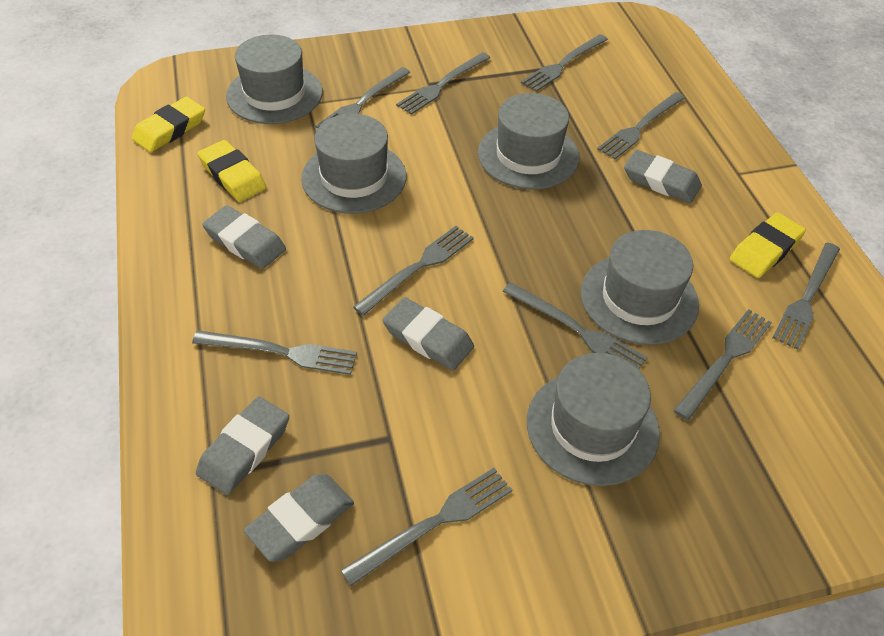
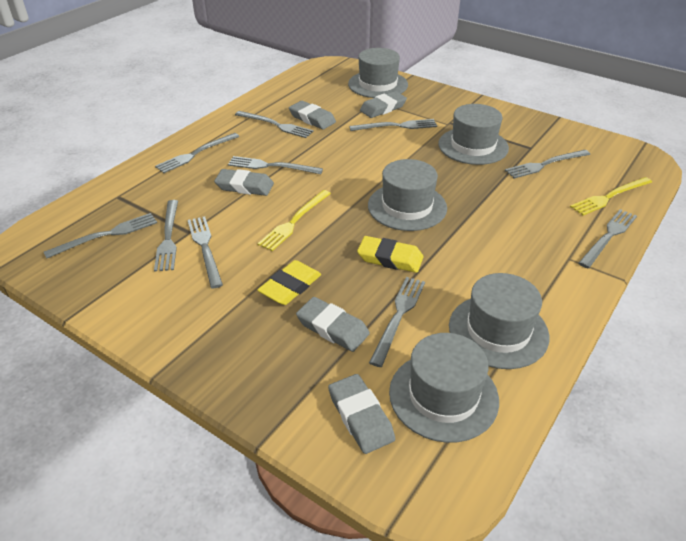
yellow eraser: [132,97,205,152] [198,140,266,202] [730,212,806,278] = 3 -> [257,260,321,305] [357,236,423,273] = 2
yellow fork: none = 0 -> [257,190,331,251] [570,177,652,215] = 2

